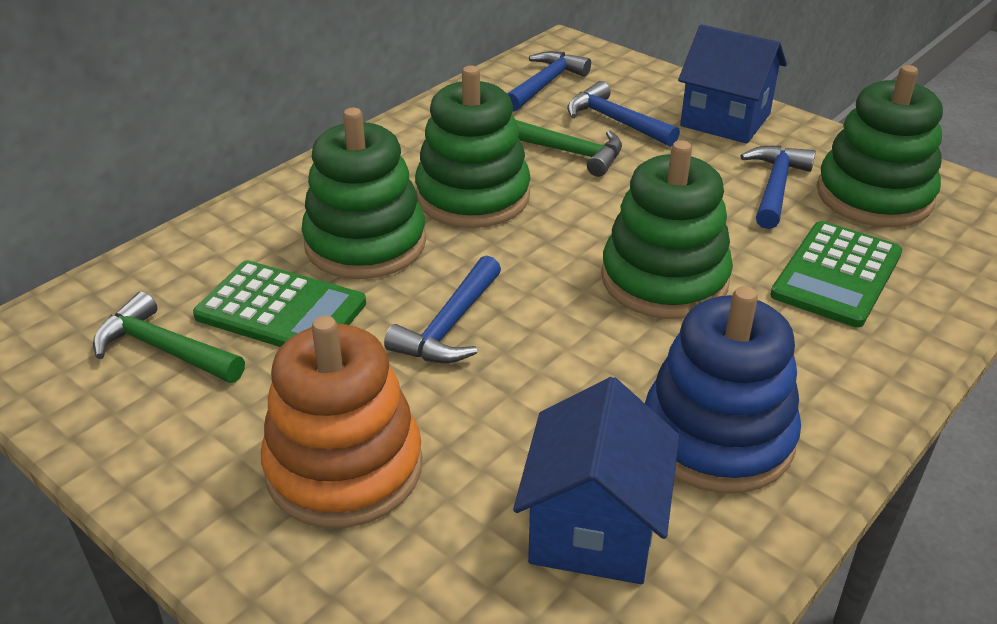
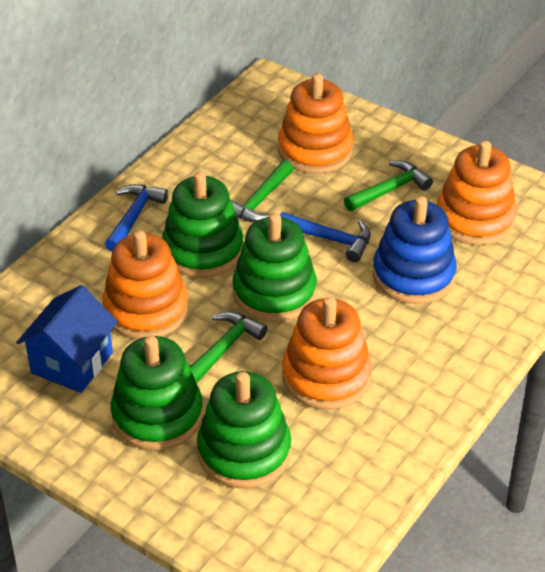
blue hammer: [384,256,501,363] [507,51,591,112] [567,81,680,147] [740,146,816,229] = 4 -> [105,184,168,252] [280,212,371,262] = 2
blue house: [513,377,679,584] [678,24,787,144] = 2 -> [16,285,118,393] = 1
green calculator: [193,260,366,347] [770,221,902,327] = 2 -> none = 0
green hammer: [93,292,245,383] [516,120,622,177] = 2 -> [190,312,267,383] [230,160,294,223] [344,161,433,211] = 3
orange stacking toy: [261,316,422,528] = 1 -> [103,230,189,339] [278,73,353,174] [282,297,372,410] [437,141,517,245] = 4

